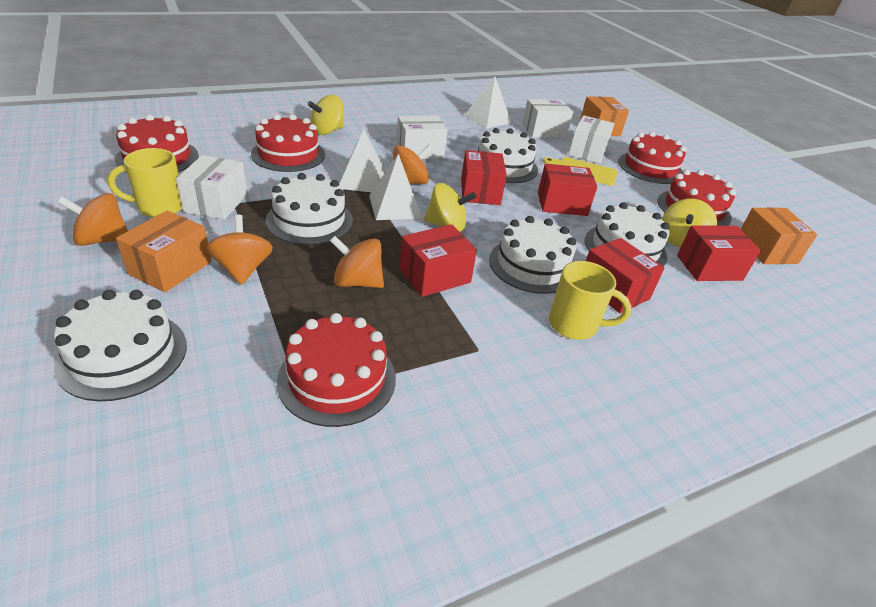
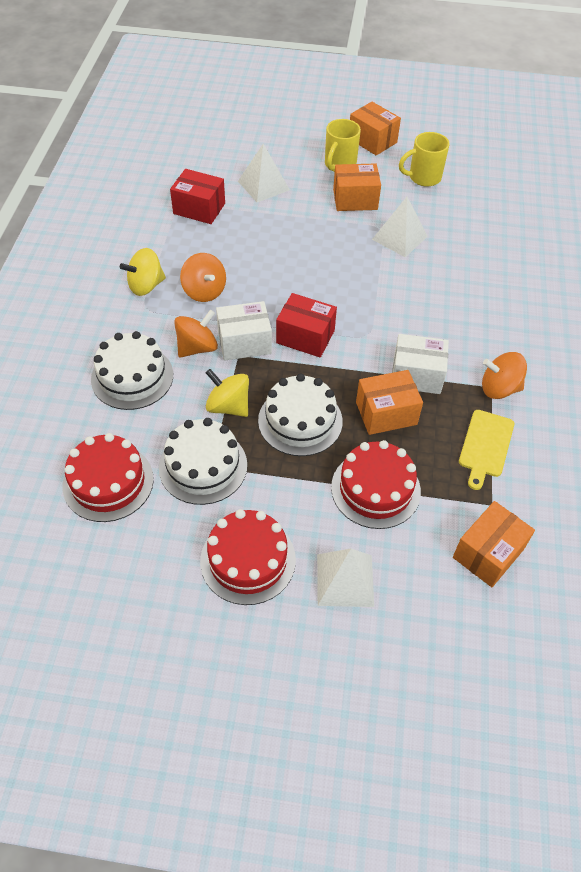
orange box: [116,211,212,292] [580,96,629,136] [741,207,817,264] = 3 -> [333,163,381,211] [350,102,401,156] [356,370,423,435] [453,501,535,587] = 4
orange spinning top: [57,193,128,246] [206,215,273,285] [330,236,384,288] [393,145,432,184] = 4 -> [174,310,218,358] [180,253,226,302] [482,352,527,399] = 3
red box: [400,224,477,297] [461,150,507,205] [538,164,597,216] [586,238,664,313] [677,225,761,281] = 5 -> [170,169,225,224] [276,293,337,357] = 2
red cake: [115,115,199,172] [251,114,325,172] [277,313,396,427] [618,132,687,184] [657,169,736,226] = 5 -> [63,433,154,522] [200,509,296,605] [331,440,421,529] = 3
white box: [176,155,247,220] [396,115,448,159] [522,99,573,138] [568,115,615,164] = 4 -> [216,301,272,361] [392,334,449,394] = 2
white cake: [54,290,187,401] [266,173,353,245] [478,128,538,183] [489,216,576,294] [585,202,670,267] = 5 -> [91,331,173,410] [159,418,247,505] [258,374,343,456] = 3
yellow spinning top: [308,95,344,135] [424,183,476,232] [662,198,717,248] = 3 -> [120,248,166,296] [206,369,249,417] = 2

